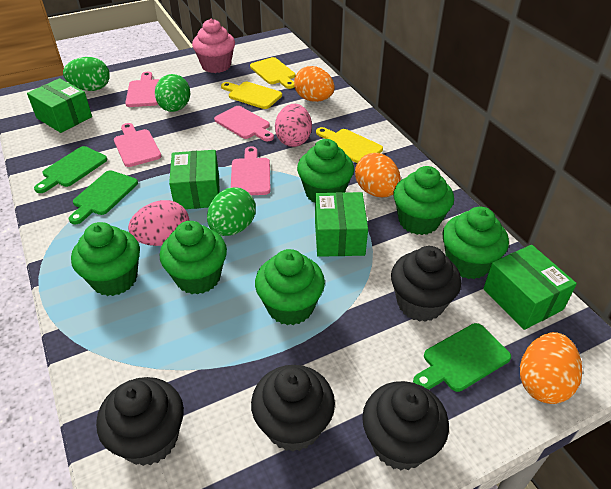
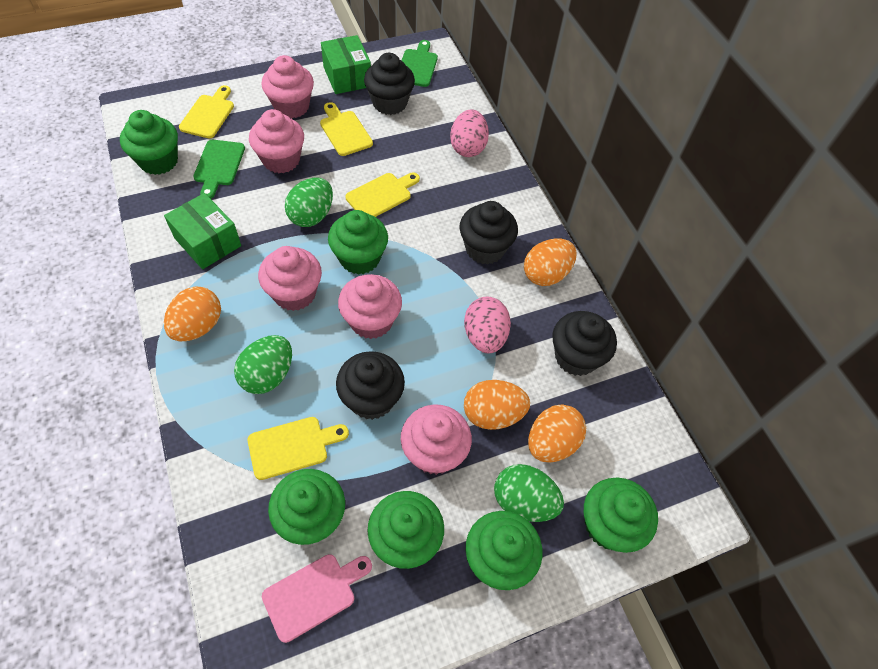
green box: [27,78,92,133] [169,150,219,209] [315,192,368,257] [483,245,577,330] = 4 -> [164,193,241,269] [321,35,371,94] = 2
green cutting board: [34,146,107,193] [69,170,138,224] [413,323,511,392] = 3 -> [193,140,245,199] [401,40,438,87] = 2
orange egg: [294,66,335,102] [355,153,401,197] [520,332,582,404] = 3 -> [164,286,221,341] [464,380,530,430] [524,238,577,286] [528,404,586,462] = 4
pink cupcake: [192,19,235,73] = 1 -> [249,109,304,173] [258,246,322,311] [261,55,314,119] [338,274,402,339] [401,404,472,475] = 5
pink cutting board: [114,123,162,167] [125,72,159,107] [214,106,274,141] [231,146,271,195] = 4 -> [262,554,372,643] = 1
yellow cutting board: [221,82,282,109] [250,57,295,89] [316,127,383,163] = 3 -> [179,85,234,138] [248,417,349,480] [320,102,373,156] [345,172,420,217] = 4

